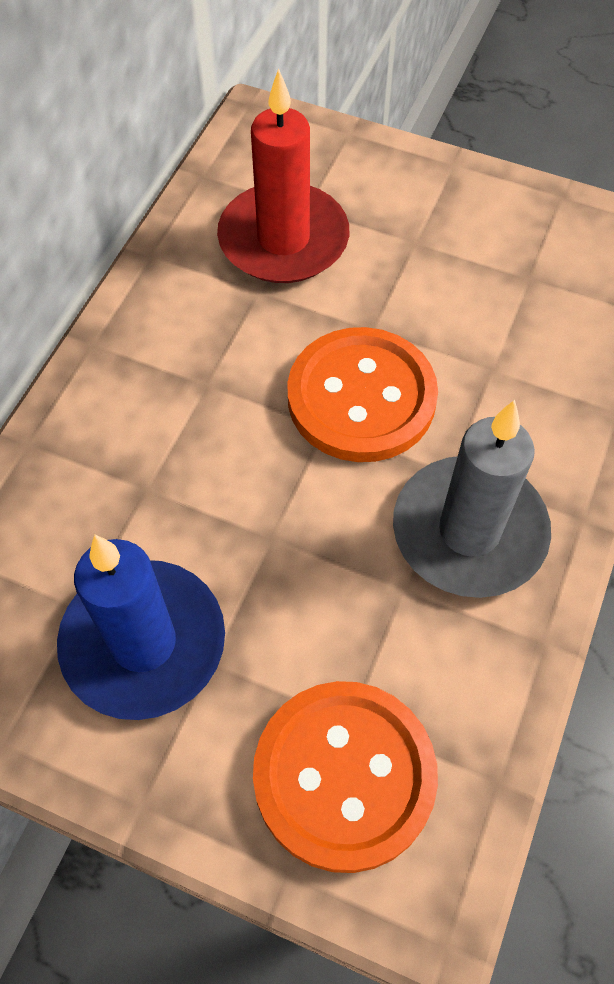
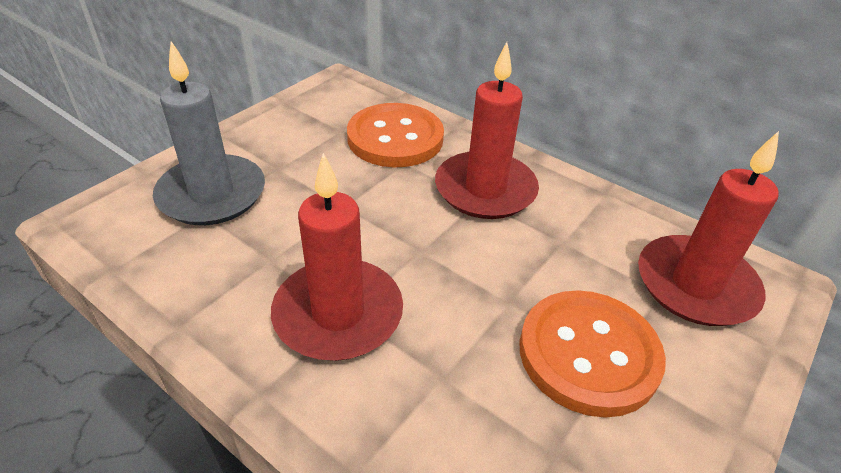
blue candle: [57,535,225,720] = 1 -> none = 0
red candle: [217,68,349,283] = 1 -> [271,153,403,361] [435,42,539,219] [638,131,779,326] = 3

